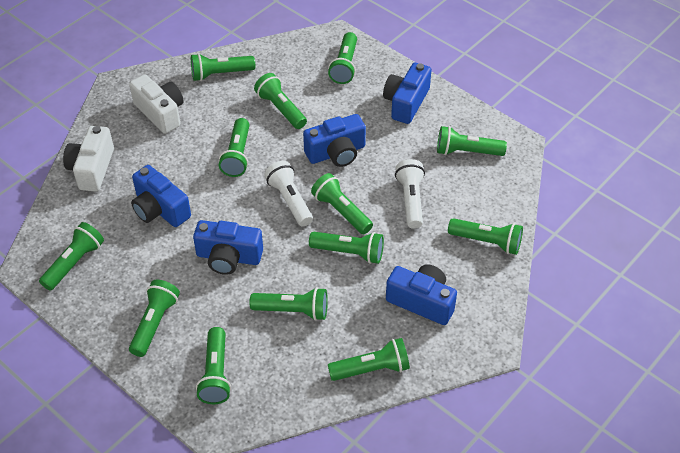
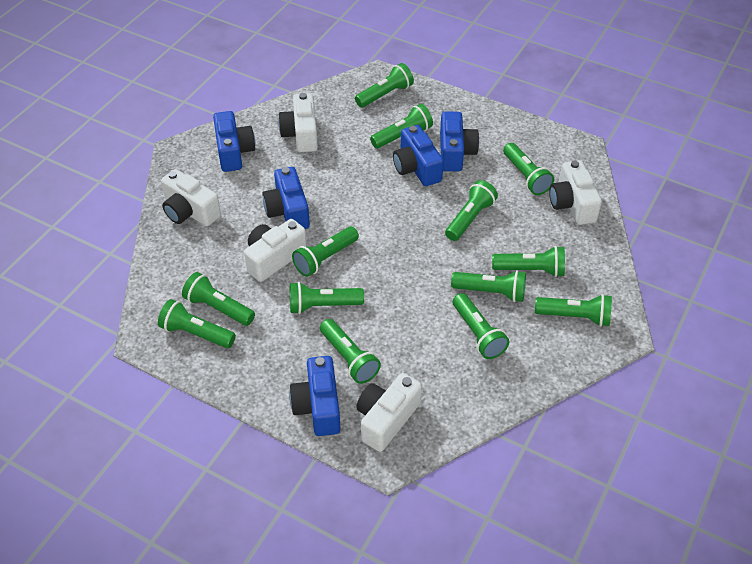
white camera: [63,126,114,192] [129,74,184,134] = 2 -> [161,169,221,226] [244,219,307,282] [278,93,318,152] [356,373,422,452] [549,160,602,225] = 5
white flashlight: [264,161,313,227] [395,159,425,229] = 2 -> none = 0

